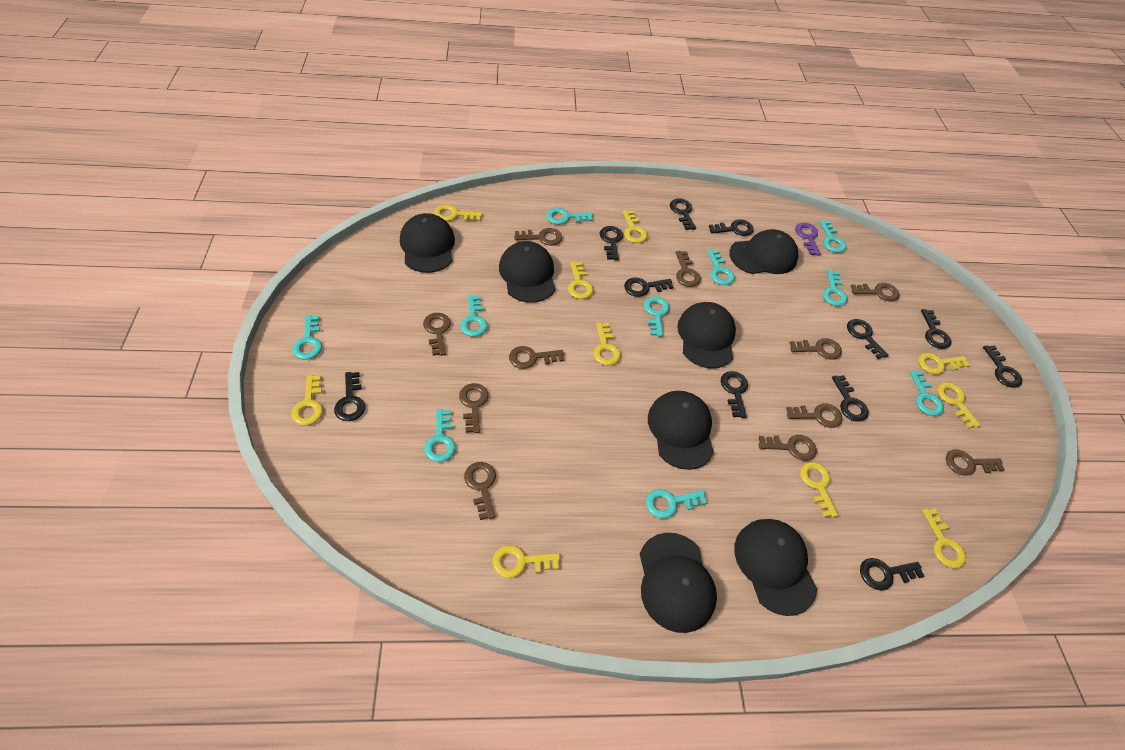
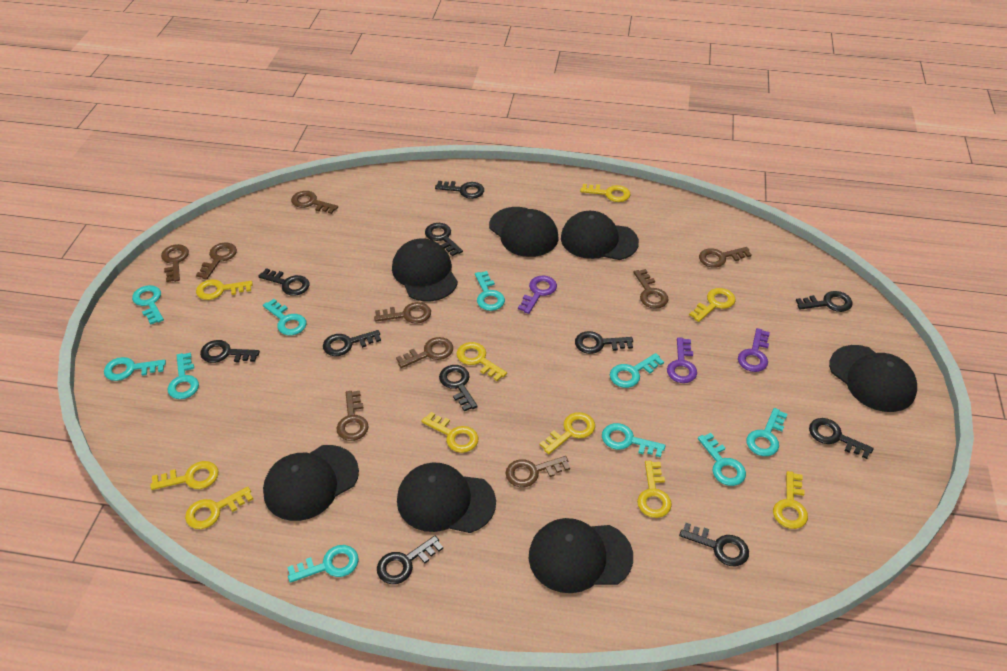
brown key: [423,313,451,356] [459,383,489,433] [464,462,496,520] [509,346,564,369] [514,228,562,246] [676,251,701,287] [758,435,817,461] [786,403,842,428] [790,338,842,359] [851,283,900,301] [946,450,1005,476] = 11 -> [161,244,189,282] [196,242,237,280] [291,191,338,214] [337,391,369,441] [374,302,431,324] [396,337,453,368] [505,456,570,487] [634,269,668,309] [699,247,752,268] = 9
purple key: [795,223,821,256] = 1 -> [518,275,557,314] [667,337,697,383] [738,328,770,372] = 3

